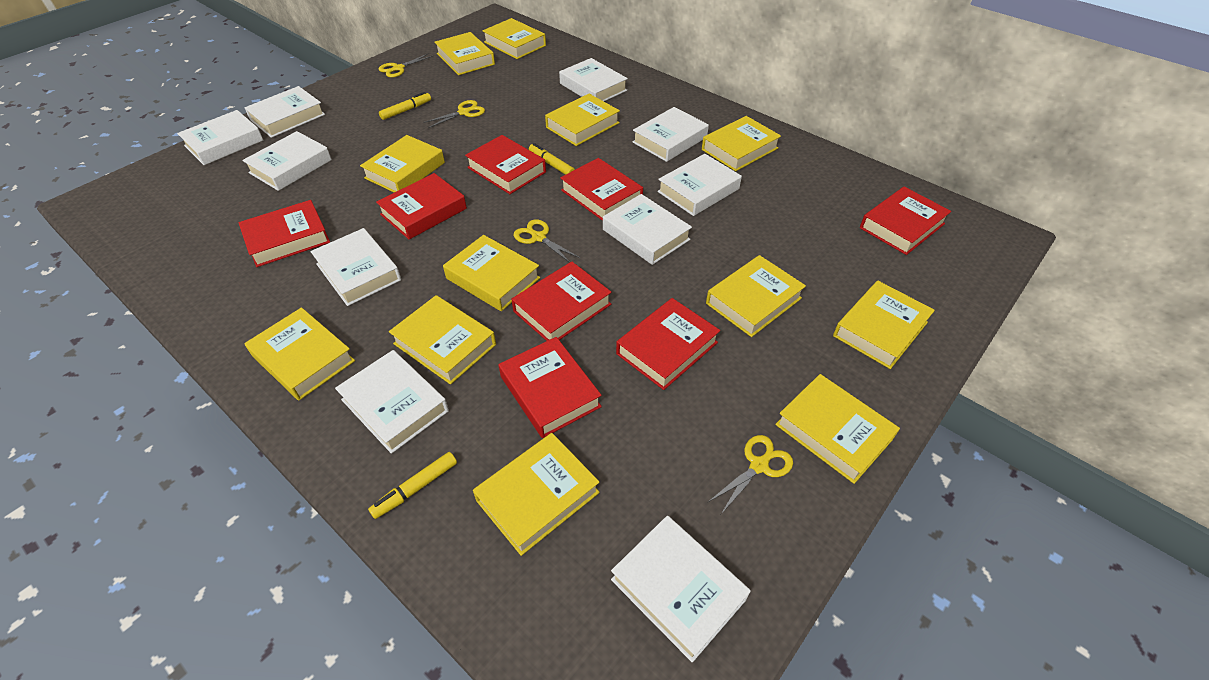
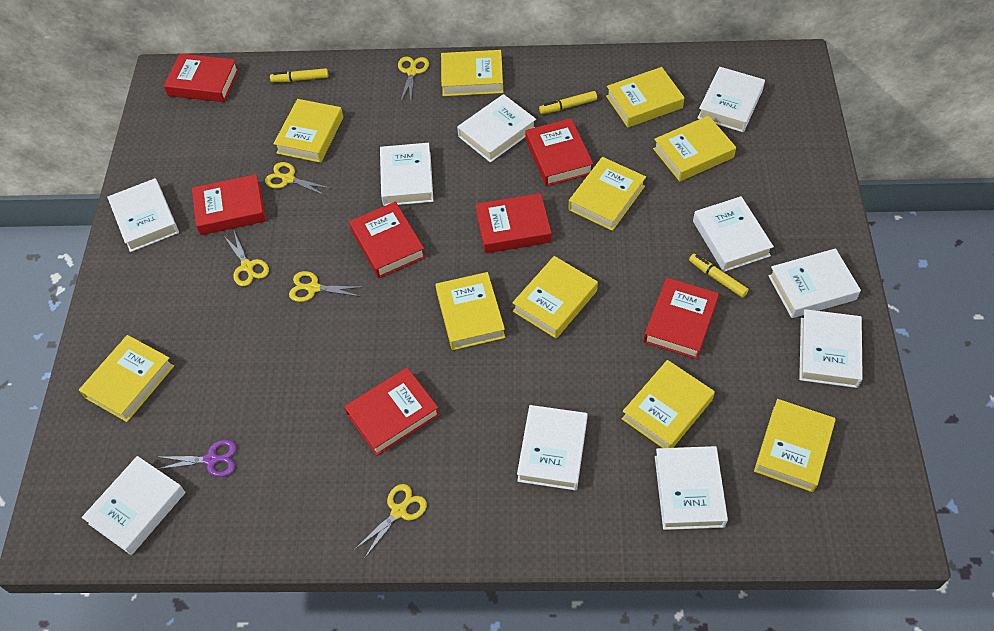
purple scissors: none = 0 -> [158,440,237,477] = 1
red book: [238,200,330,267] [376,173,467,240] [465,135,546,194] [498,337,602,438] [511,261,612,341] [560,158,643,221] [616,298,720,390] [860,187,951,255] = 8 -> [164,53,239,102] [192,174,266,235] [344,367,440,456] [349,202,426,278] [475,193,552,253] [525,118,593,186] [644,278,719,359] = 7
yellow book: [245,307,355,400] [360,135,445,193] [389,295,496,384] [434,32,495,75] [443,235,540,311] [473,433,600,556] [482,18,546,59] [545,94,620,146] [702,116,781,171] [706,255,806,337] [775,374,900,484] [833,281,935,369] = 12 -> [79,335,174,422] [273,99,343,163] [436,272,505,350] [441,50,504,96] [512,256,598,338] [569,157,646,231] [606,67,685,128] [622,360,715,448] [653,115,736,182] [754,399,836,492] = 10
yellow scissors: [379,53,433,77] [423,100,485,128] [514,219,580,263] [708,435,793,514] = 4 -> [224,231,269,286] [265,162,332,196] [289,271,361,302] [354,484,427,559] [398,57,429,102] = 5

